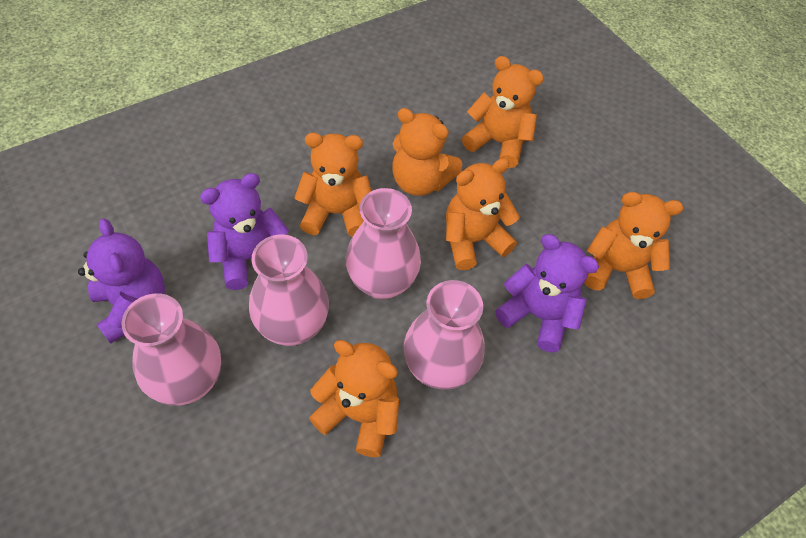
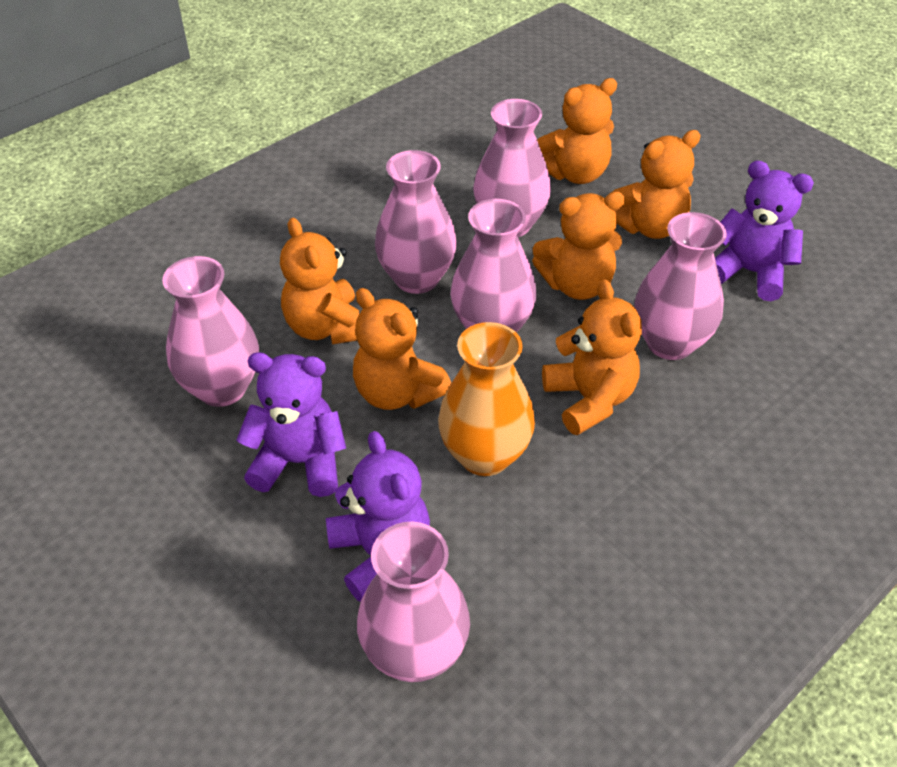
orange vase: none = 0 -> [438,322,535,476] = 1
pink vase: [122,293,221,406] [249,234,329,346] [346,188,421,300] [404,280,485,390] = 4 -> [162,256,259,407] [357,522,470,682] [375,150,457,294] [450,199,537,332] [473,99,551,237] [634,212,727,360] = 6

